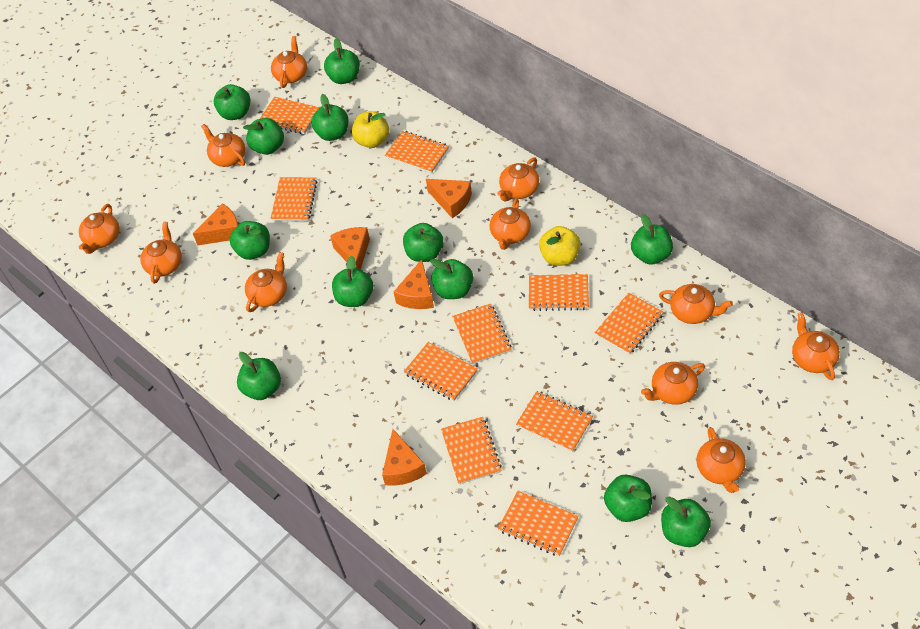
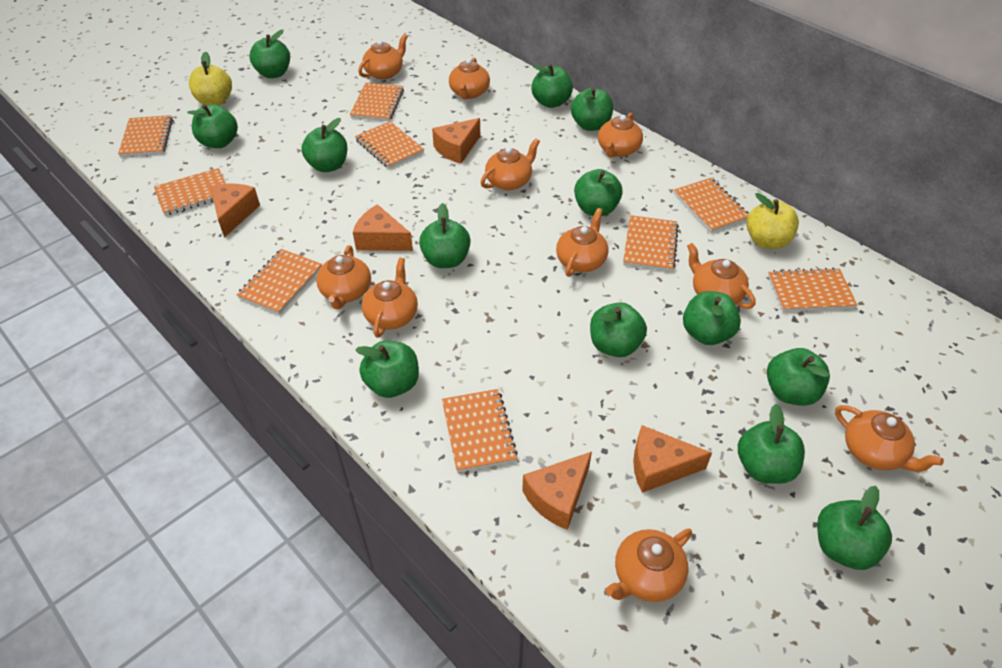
green apple: [214,84,250,120] [230,221,270,260] [237,352,281,400] [243,118,284,155] [311,94,348,141] [324,38,360,84] [332,256,373,307] [403,223,443,262] [430,259,473,299] [604,475,652,522] [631,214,673,265] [661,496,711,547] = 12 -> [187,104,238,148] [249,30,290,78] [302,118,347,172] [356,341,419,398] [419,203,471,268] [531,64,573,108] [571,87,613,131] [574,169,623,216] [590,302,647,357] [683,291,741,345] [738,404,805,484] [767,348,830,406] [817,486,892,570] = 13
orange notebook: [260,97,320,134] [270,177,317,221] [385,131,449,173] [404,342,478,401] [441,417,502,484] [452,304,512,364] [498,491,579,556] [516,391,593,452] [529,274,589,311] [595,293,663,355] = 10 -> [118,115,173,157] [154,168,226,216] [236,249,322,314] [350,83,404,121] [355,121,424,169] [442,389,518,473] [623,215,679,272] [673,178,748,233] [768,267,857,312] = 9
orange teapot: [79,204,119,254] [140,222,182,284] [201,124,245,167] [245,252,287,312] [271,36,307,88] [489,198,531,250] [497,157,539,201] [641,362,705,405] [659,284,733,324] [697,427,746,493] [792,312,840,380] = 11 -> [316,245,371,309] [358,34,408,80] [362,258,418,338] [449,58,490,100] [480,138,540,190] [556,208,608,277] [598,113,643,158] [606,528,692,602] [687,243,756,309] [835,405,944,472] = 10

